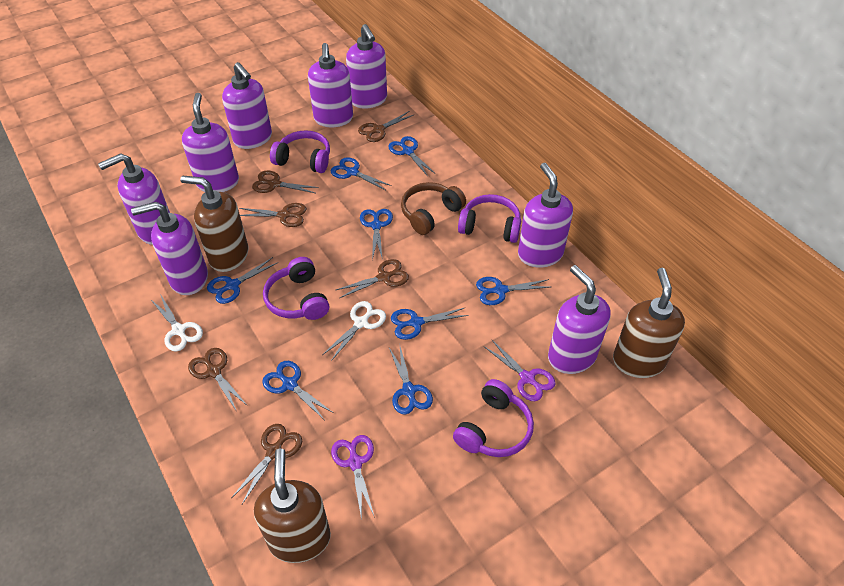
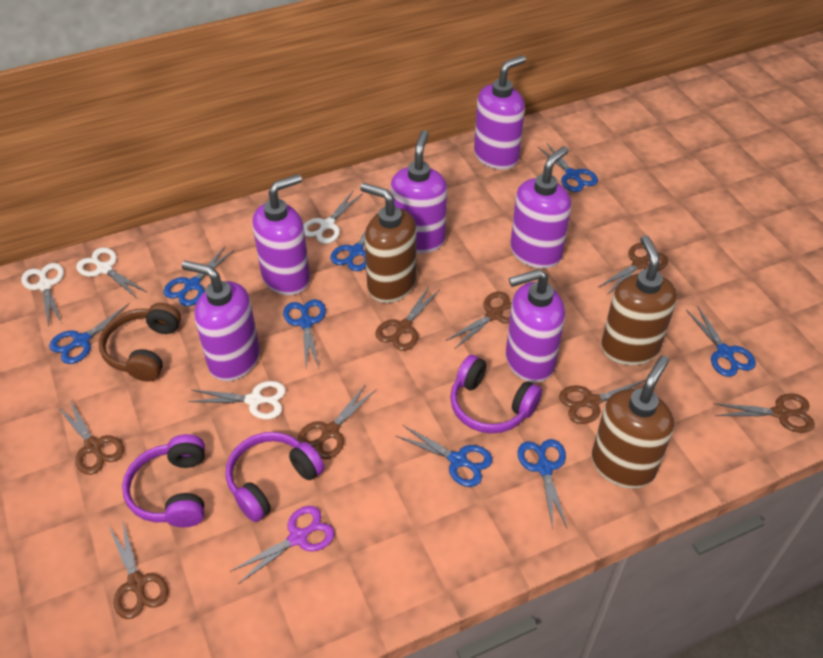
brown scissors: [188,348,248,410] [231,424,302,504] [239,203,307,227] [252,170,319,193] [336,259,409,298] [358,111,415,142] = 6 -> [57,400,124,475] [109,521,169,619] [298,384,376,459] [375,286,439,351] [446,292,512,349] [559,380,646,424] [599,243,668,295] [714,393,815,433] = 8
purple headphones: [263,257,329,320] [270,130,330,173] [453,379,534,457] [458,194,521,243] = 4 -> [122,434,205,527] [226,432,325,522] [450,355,542,433] = 3
purple scissors: [331,435,375,520] [485,340,555,401] = 2 -> [230,506,335,584] = 1
purple soap dispenser: [98,153,170,245] [131,202,208,295] [182,93,239,192] [222,62,272,149] [308,43,353,127] [346,24,387,109] [518,163,573,268] [548,265,611,374] = 8 -> [182,261,260,381] [252,174,310,295] [390,130,447,254] [474,55,526,170] [506,269,565,383] [510,146,571,269] = 6
white scissors: [151,294,203,352] [322,301,386,361] = 2 -> [21,263,64,327] [76,247,147,298] [189,381,286,419] [304,191,362,244] = 4

